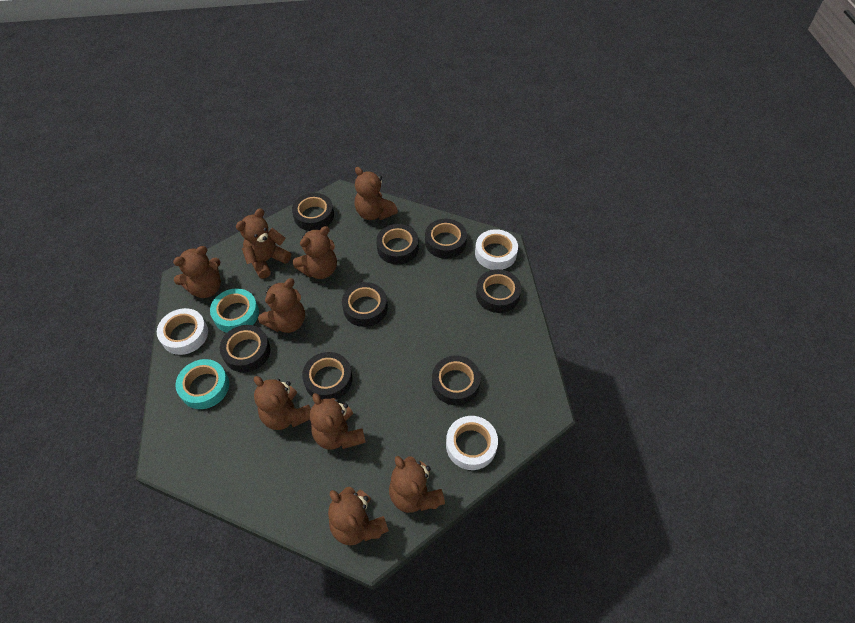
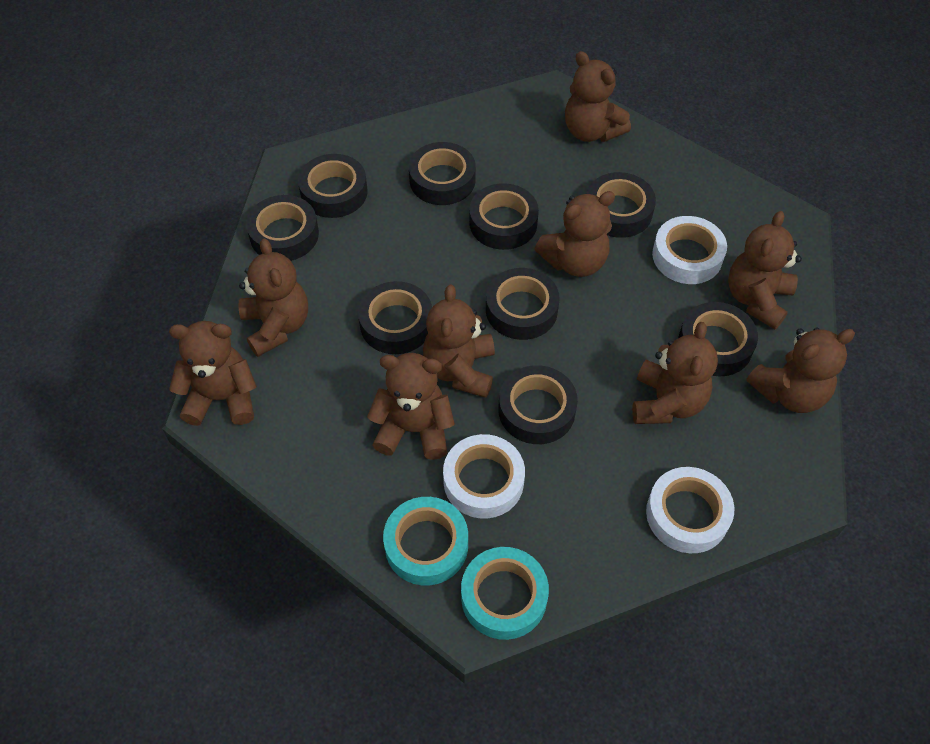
black tape: [220,325,270,372] [292,193,334,231] [302,352,353,400] [342,282,388,327] [376,224,419,264] [425,219,467,259] [432,356,481,405] [476,269,521,313] = 8 -> [246,195,319,261] [298,154,368,218] [358,281,432,354] [409,142,476,205] [469,183,539,250] [486,268,560,340] [498,365,578,444] [587,172,656,238] [678,302,758,376] = 9

